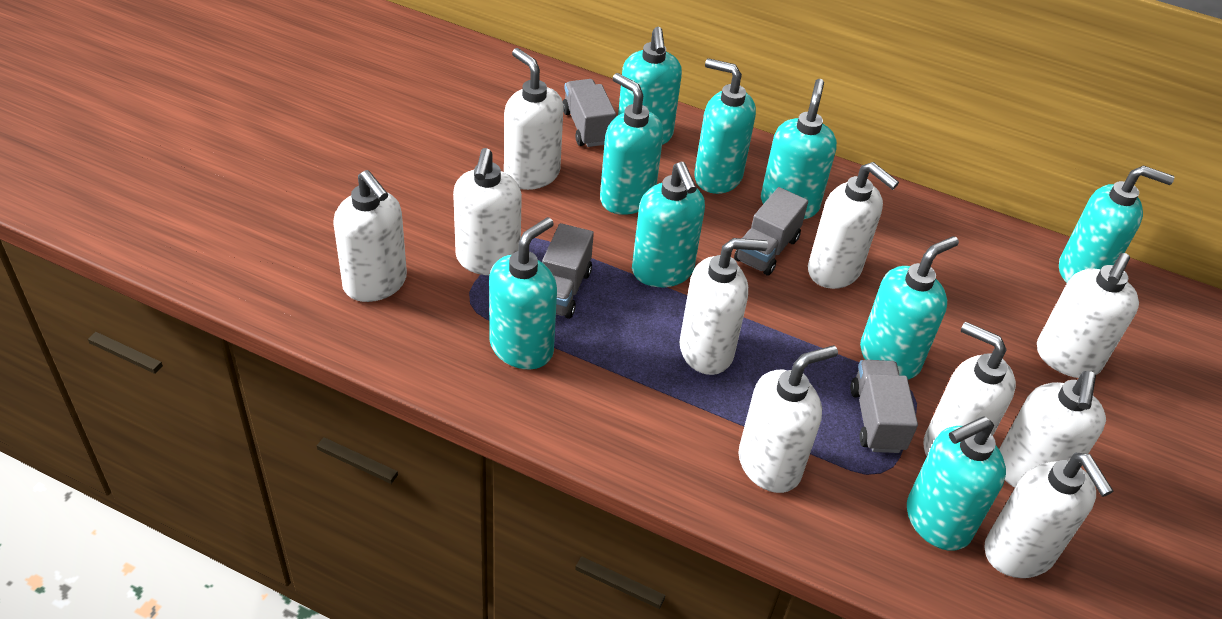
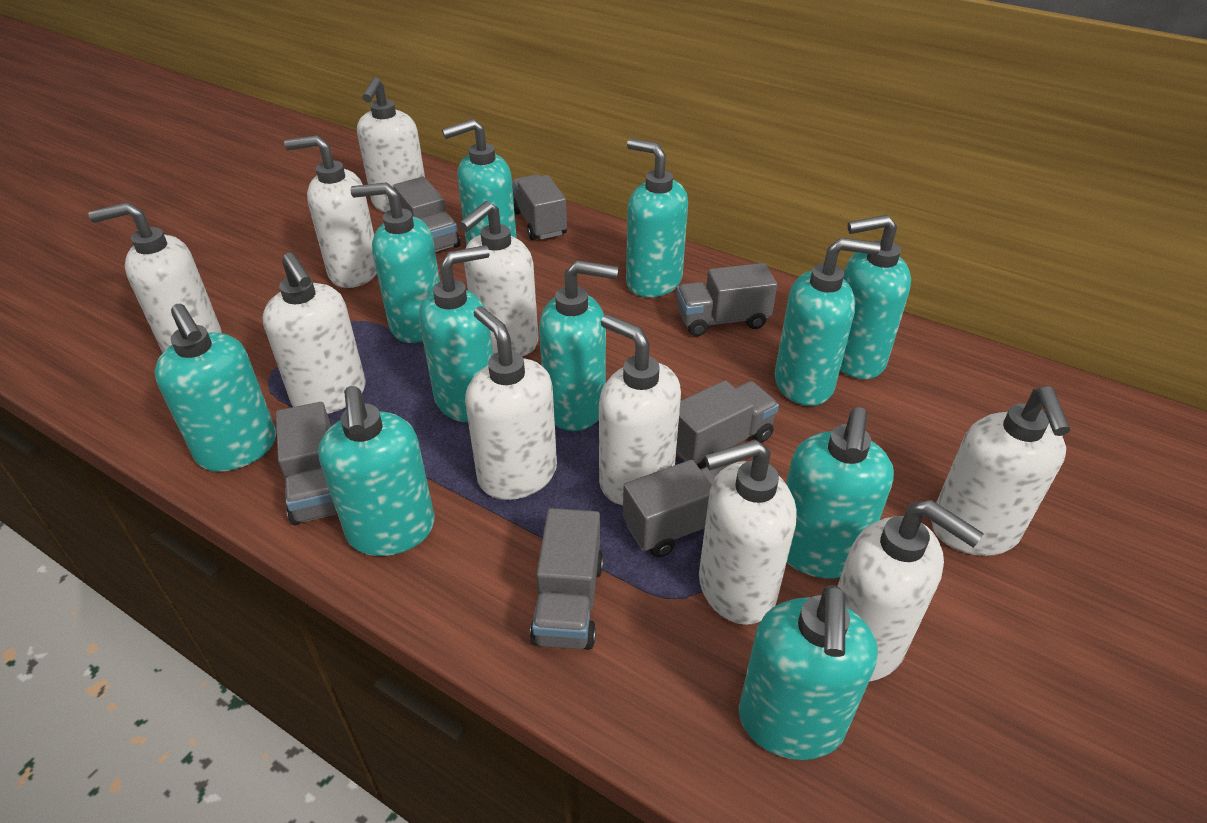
grey truck: [542,223,594,319] [563,79,616,147] [734,187,808,276] [850,360,918,453] = 4 -> [276,402,337,525] [393,177,460,252] [512,174,567,240] [530,508,603,650] [623,460,729,558] [676,380,779,469] [677,263,777,336] = 7
turquoise soap dispenser: [489,217,557,369] [600,73,663,215] [618,27,682,145] [632,162,705,287] [694,58,756,194] [761,79,837,219] [860,236,959,380] [907,416,1006,551] [1059,165,1174,283] = 9 -> [154,304,276,472] [318,386,435,556] [350,182,440,343] [419,245,493,422] [442,119,517,246] [539,260,618,431] [626,139,688,297] [739,585,878,760] [775,238,881,406] [786,407,894,579] [840,215,911,379] = 11

